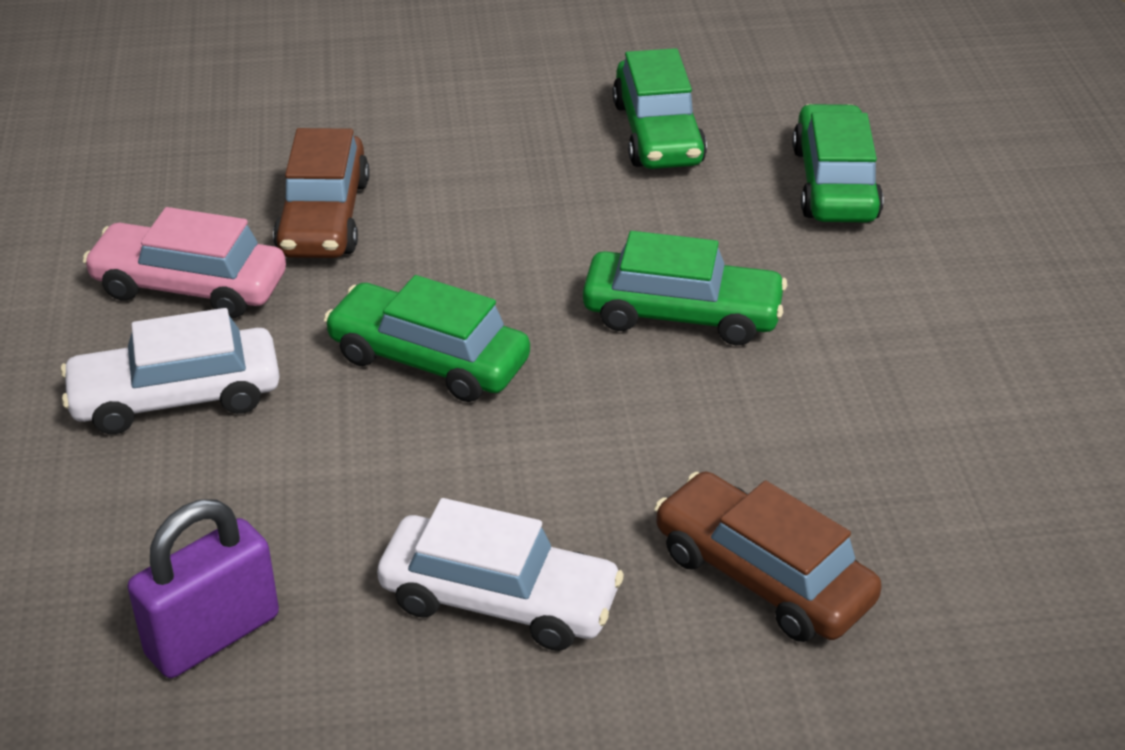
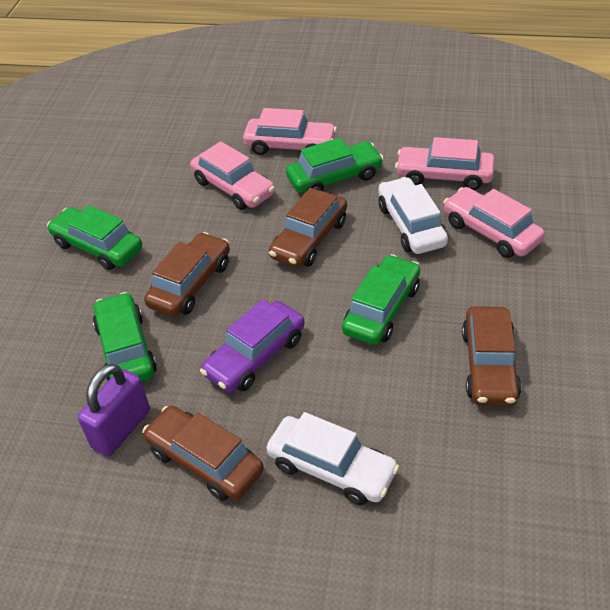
brown car: [273,128,370,258] [654,471,882,642] = 2 -> [143,406,264,501] [144,232,230,317] [269,188,347,268] [462,306,521,406] = 4
pink car: [83,207,286,318] = 1 -> [190,141,275,210] [243,108,337,155] [395,137,495,190] [443,187,545,258] = 4
purple car: none = 0 -> [200,299,305,392] = 1

